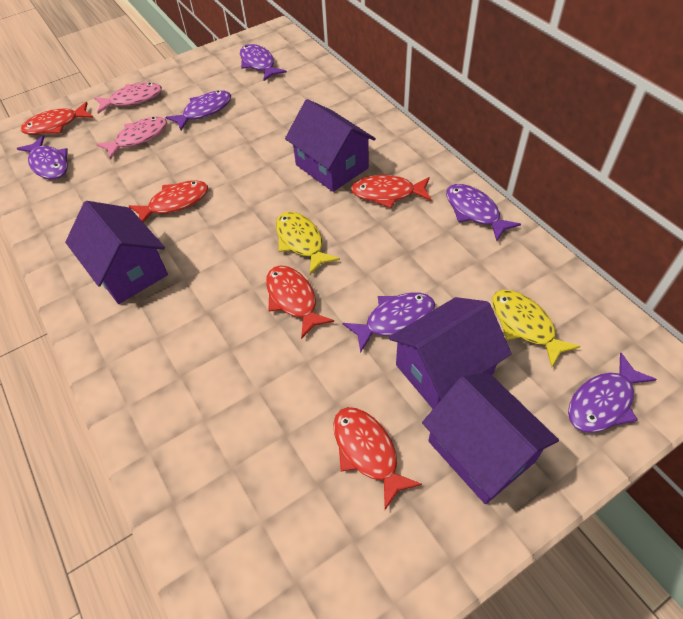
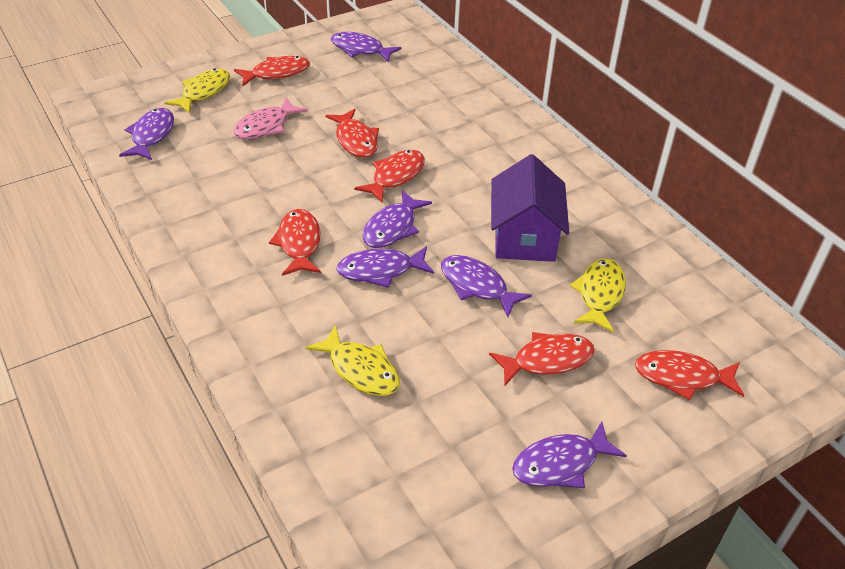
pink fish: [94,83,162,114] [96,117,167,159] = 2 -> [233,98,308,139] = 1
purple house: [65,201,168,304] [285,99,376,192] [389,297,512,409] [422,372,559,504] = 4 -> [491,154,569,262] = 1
red fish: [21,102,94,135] [129,180,208,222] [266,265,334,339] [333,407,422,510] [351,175,432,208] = 5 -> [234,56,310,87] [269,209,321,276] [325,109,379,158] [354,150,425,203] [489,332,595,386] [635,350,745,400] = 6
yellow fish: [276,212,340,275] [492,290,581,368] = 2 -> [164,68,230,113] [305,325,400,396] [570,259,626,333] = 3

